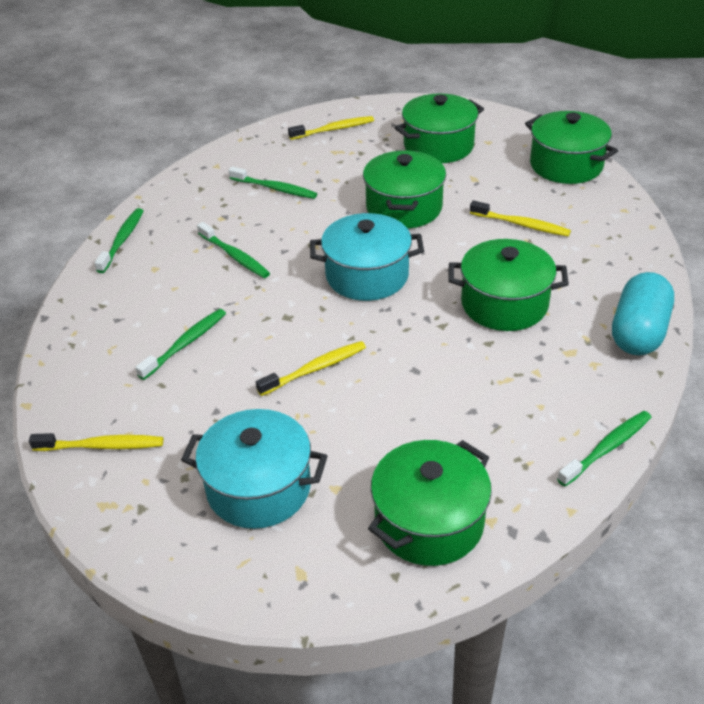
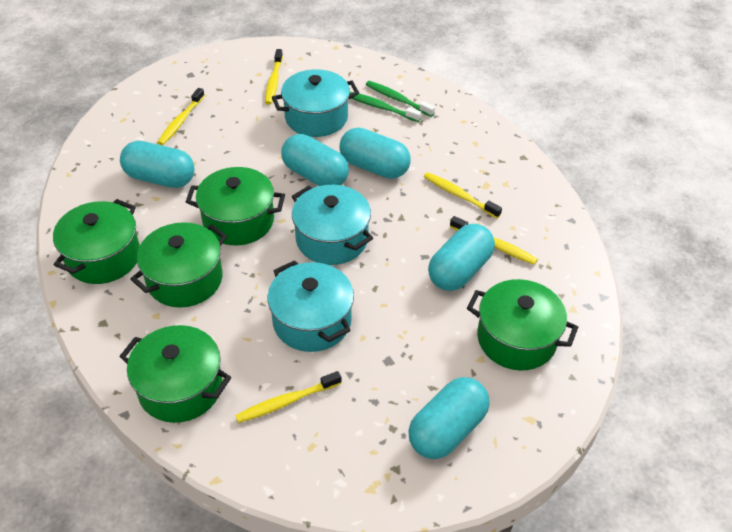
green toothbrush: [95,208,144,273] [135,309,226,380] [197,222,270,278] [228,166,317,199] [557,411,652,486] = 5 -> [350,92,421,122] [366,81,435,117] = 2
turquoise capsule: [612,272,674,355] = 1 -> [120,141,194,188] [281,134,349,186] [339,127,410,179] [408,377,490,459] [428,223,495,291] = 5
turquoise pot: [181,409,328,529] [310,213,424,301] = 2 -> [267,260,354,352] [272,69,359,137] [292,185,373,265] = 3
yellow toothbrush: [29,433,163,451] [256,341,366,396] [288,116,374,140] [470,200,571,236] = 4 -> [157,88,205,145] [235,371,342,423] [265,49,283,104] [424,172,502,218] [450,216,538,265] = 5

